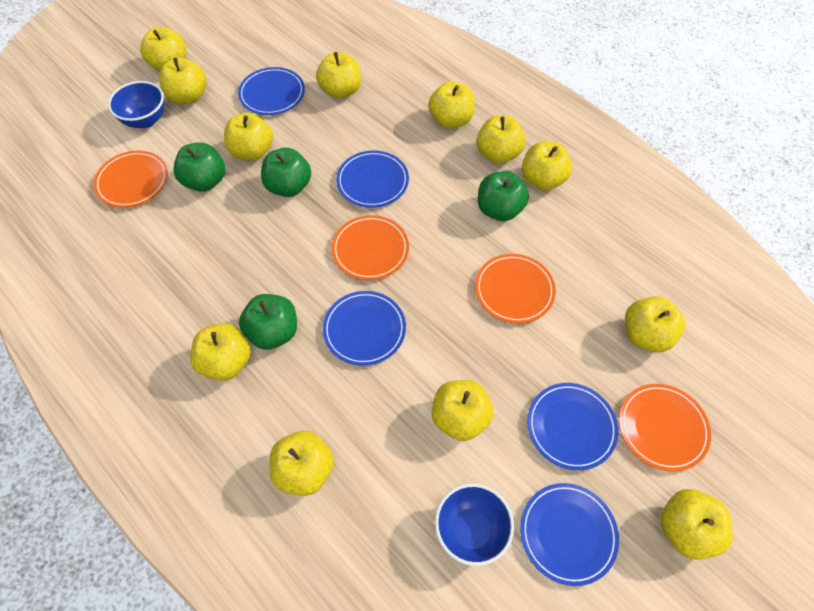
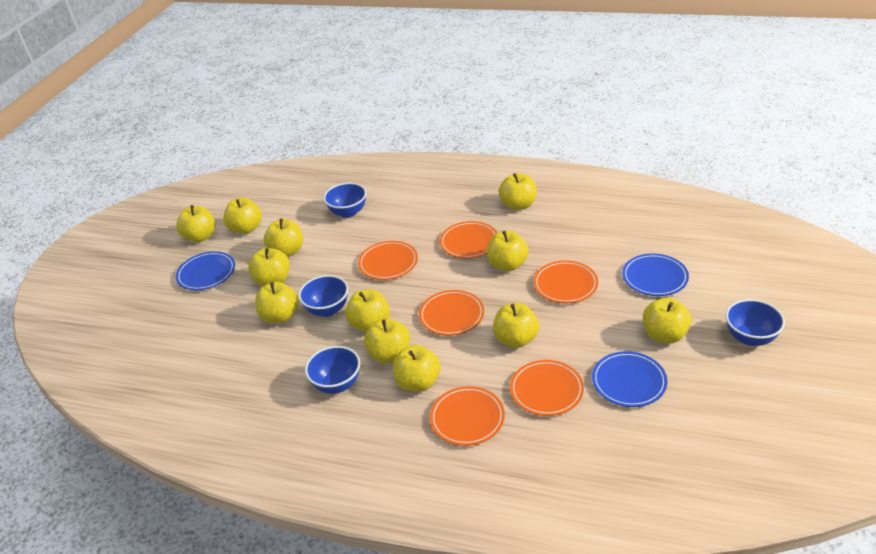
blue bowl: [108,81,164,128] [435,483,514,566] = 2 -> [298,275,348,317] [305,346,360,394] [323,183,367,218] [725,299,785,346] = 4
blue plate: [238,67,305,115] [323,291,406,366] [336,150,409,208] [520,483,619,586] [527,383,618,470] = 5 -> [176,251,235,290] [592,351,667,407] [622,253,689,296] = 3
green apple: [173,142,225,192] [239,294,297,350] [261,148,311,197] [478,171,529,221] = 4 -> none = 0
orange plate: [94,151,168,208] [331,215,409,280] [475,254,556,324] [619,384,711,472] = 4 -> [358,241,418,280] [419,290,484,336] [430,386,505,446] [440,221,497,259] [510,360,584,416] [533,260,598,303] = 6

